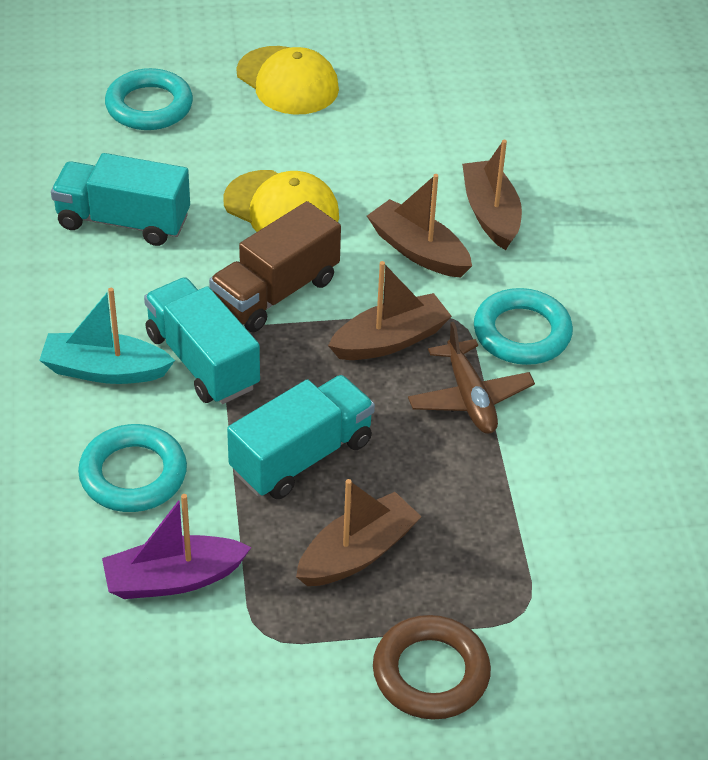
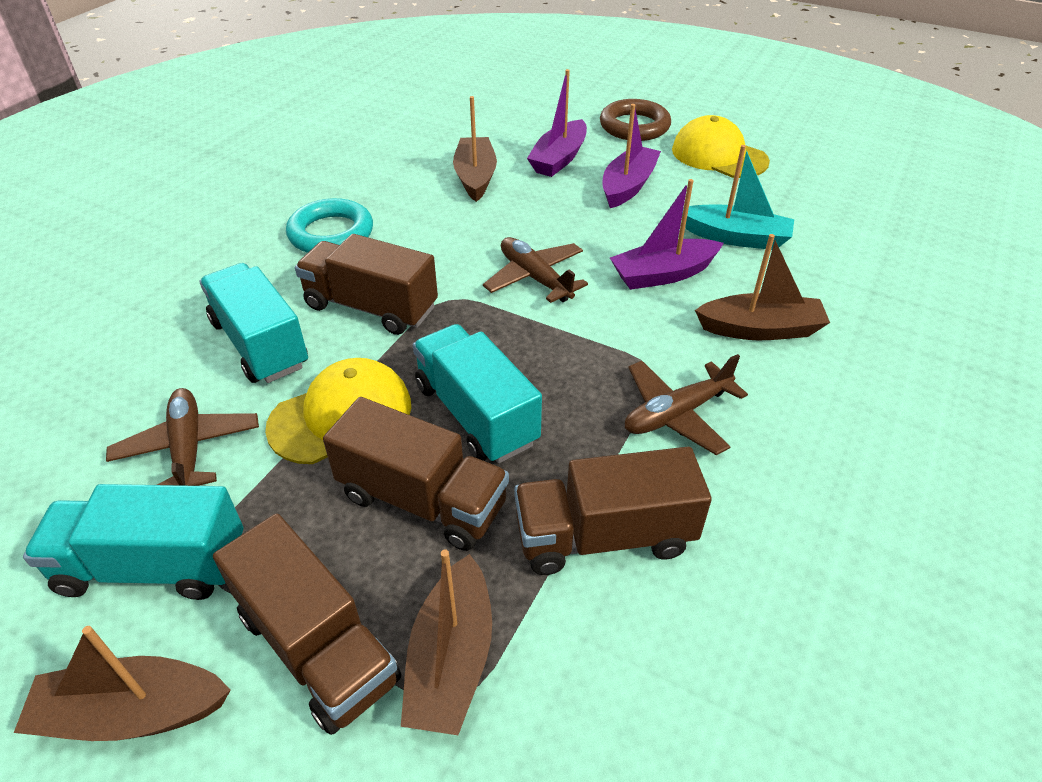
brown plane: [408,322,535,434] = 1 -> [106,388,259,486] [483,237,588,303] [625,354,748,455] = 3
brown truck: [209,201,341,332] = 1 -> [213,513,401,735] [295,234,438,335] [323,397,509,551] [514,447,712,575] = 4
purple boat: [102,494,252,599] = 1 -> [527,69,587,177] [603,104,661,208] [610,179,723,290] = 3
turquoise ring: [78,424,187,512] [105,68,193,130] [474,288,573,365] = 3 -> [286,198,373,253] = 1

